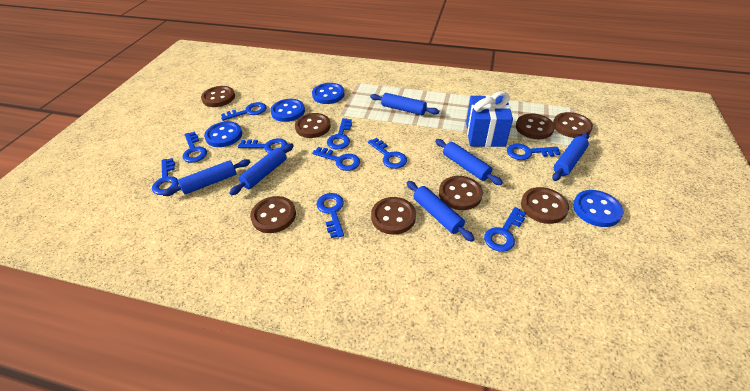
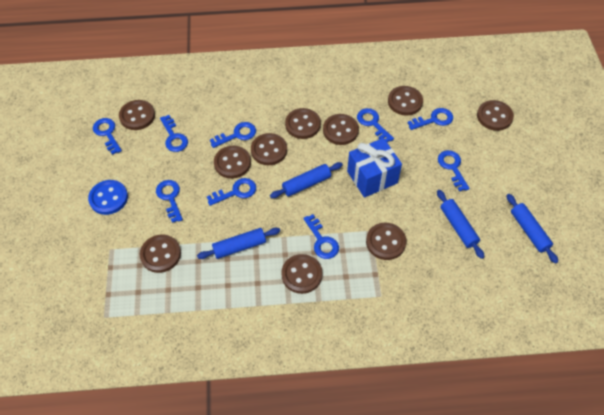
blue button: [204,121,242,147] [270,99,305,122] [312,83,345,104] [573,190,624,227] = 4 -> [88,180,128,215] = 1
blue key: [152,158,179,195] [183,131,207,163] [221,102,267,121] [238,138,288,153] [312,147,360,171] [316,193,344,238] [327,118,352,150] [368,138,407,169] [484,207,526,252] [507,143,561,160] = 10 -> [93,118,122,155] [156,180,183,223] [160,115,188,152] [207,178,256,206] [210,122,256,148] [303,214,339,259] [357,108,394,142] [408,108,453,130] [438,150,470,191] = 9
blue rolling pin: [162,159,251,196] [229,143,294,195] [370,93,439,115] [407,181,474,242] [435,139,503,185] [552,133,589,181] = 6 -> [197,228,280,259] [270,162,343,198] [437,190,484,259] [506,194,558,264] = 4
brown button: [201,86,235,107] [250,196,296,233] [295,113,331,138] [371,197,416,235] [439,176,483,210] [516,114,555,139] [521,187,569,224] [553,112,593,138] = 8 -> [119,100,155,130] [140,235,181,273] [214,146,251,179] [251,133,287,165] [281,254,322,294] [285,108,321,139] [323,114,359,145] [366,223,406,260] [388,86,423,116] [477,100,514,131] = 10

